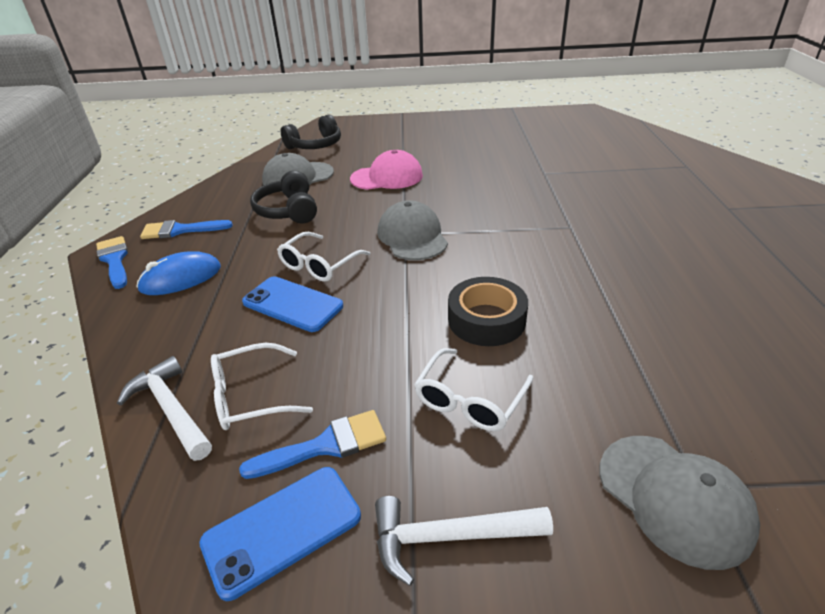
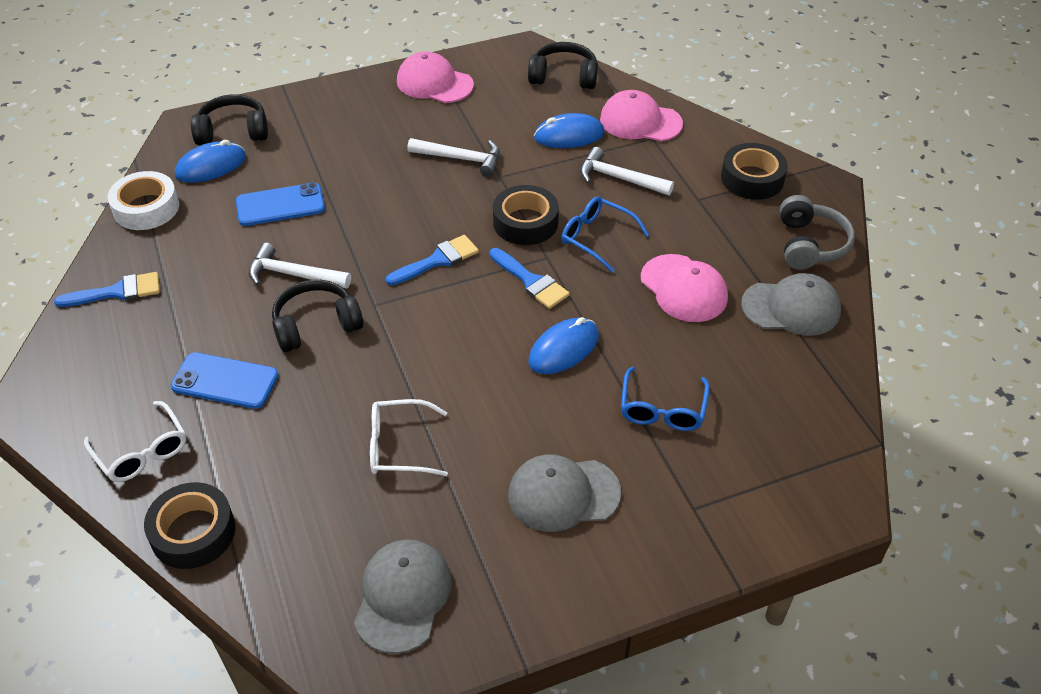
black headphones: [250,170,317,224] [281,114,341,149] = 2 -> [191,94,268,145] [272,280,363,352] [528,42,598,89] = 3
black tape: [448,277,528,346] = 1 -> [144,482,235,569] [493,185,559,245] [721,143,788,200] = 3
blue glasses: none = 0 -> [562,196,649,273] [621,367,710,431] = 2
blue mouse: [137,251,221,295] = 1 -> [175,140,246,183] [528,317,599,374] [534,113,604,148] = 3
grey headphones: none = 0 -> [780,195,855,270] = 1
pink cap: [350,150,423,190] = 1 -> [397,51,474,103] [600,90,683,141] [641,254,728,322] = 3
white glasses: [211,343,313,430] [277,232,371,282] [414,348,533,431] = 3 -> [84,401,186,482] [370,399,448,476] = 2
white hammer: [117,356,212,461] [375,496,553,586] = 2 -> [249,243,351,289] [407,138,500,177] [580,147,674,195] = 3
white tape: none = 0 -> [108,171,179,230] = 1

